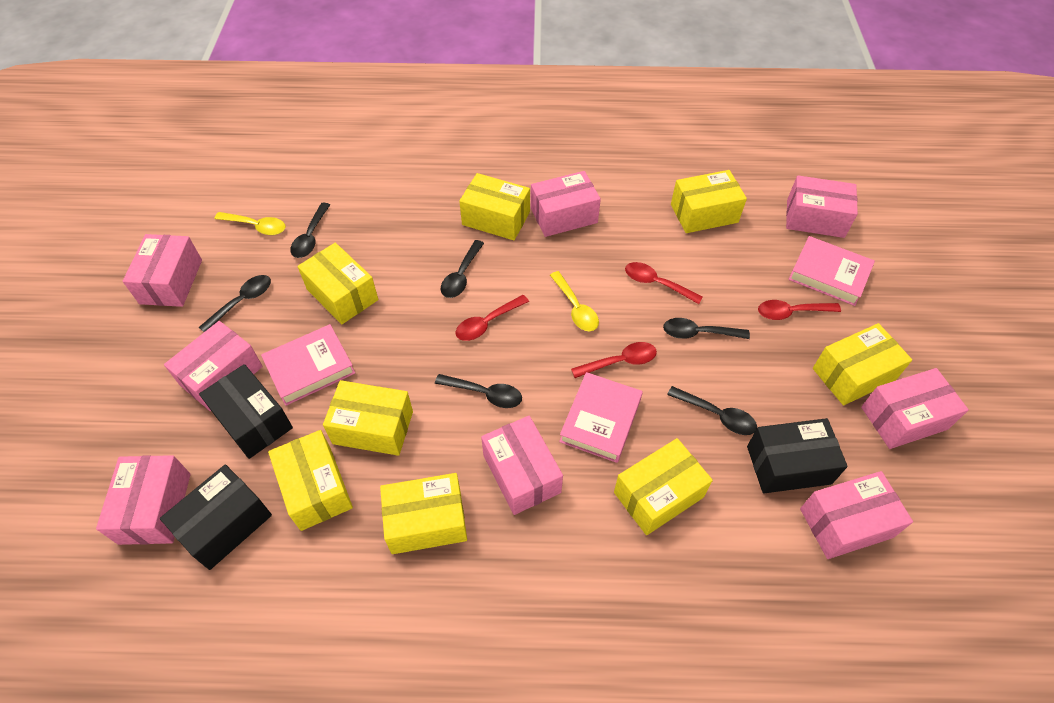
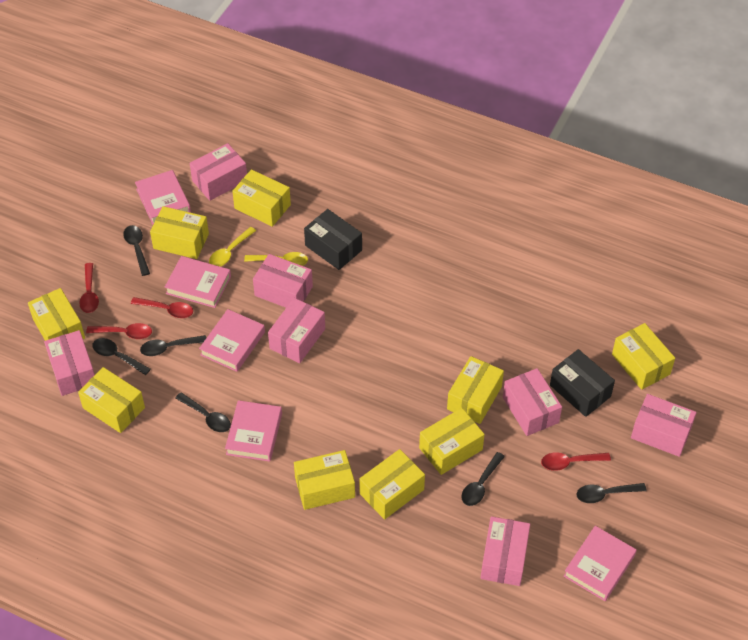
black box: [160,464,272,570] [199,364,293,459] [747,418,848,493] = 3 -> [304,209,362,270] [550,349,615,417] = 2
pink book: [261,324,355,406] [559,372,643,463] [788,236,875,306] = 3 -> [135,170,191,225] [165,256,231,308] [199,309,265,372] [225,400,282,462] [564,526,637,601] = 5
pink box: [96,455,191,545] [123,234,202,307] [164,321,263,411] [481,416,563,515] [531,171,601,237] [786,175,858,238] [800,471,913,559] [861,368,969,449] = 8 -> [44,330,95,396] [190,143,247,201] [253,254,313,308] [268,298,325,363] [481,516,530,586] [503,368,562,436] [631,394,697,457] = 7
yellow box: [268,430,353,531] [298,243,378,324] [323,380,413,456] [380,473,467,554] [459,173,530,240] [614,438,713,535] [671,170,747,233] [813,323,912,406] = 8 -> [28,288,85,341] [78,367,145,433] [150,206,209,259] [232,169,291,227] [294,450,355,510] [359,449,425,520] [419,408,485,475] [447,356,504,424] [612,323,675,390] = 9

